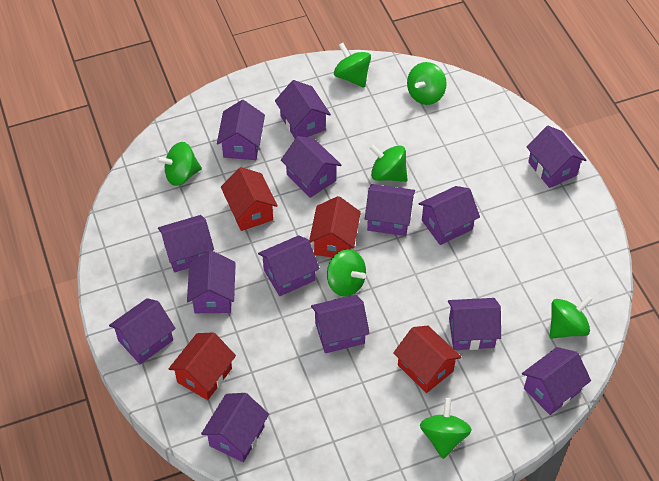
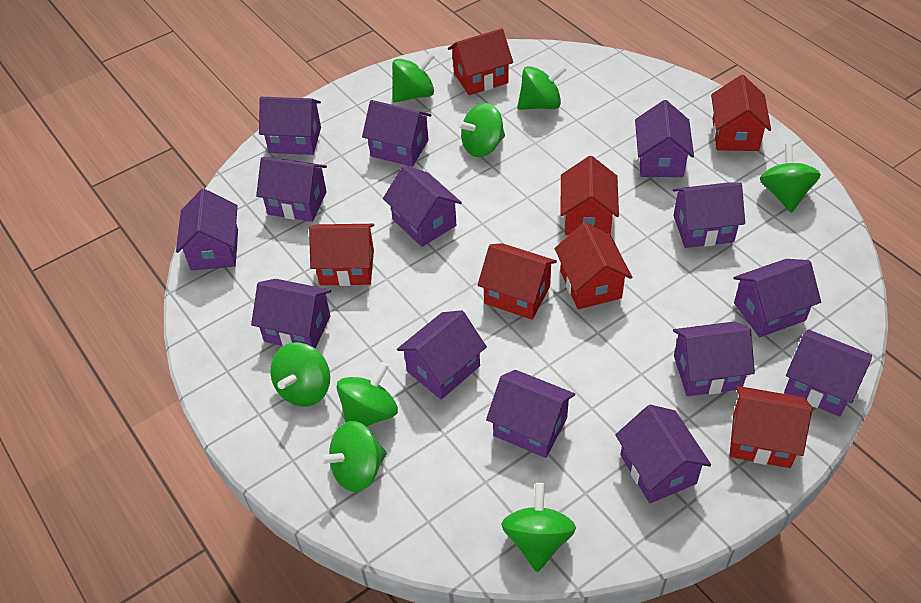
green spinning top: [156,142,202,186] [327,249,366,297] [334,43,371,88] [369,144,408,182] [407,62,447,105] [420,398,472,459] [550,296,593,339] = 7 -> [270,342,330,407] [319,421,387,492] [336,362,398,426] [392,53,435,102] [457,103,505,157] [501,483,576,572] [517,65,567,110] [760,143,821,213] = 8
red house: [169,332,236,400] [221,167,278,231] [309,196,361,258] [393,326,461,393] = 4 -> [309,224,374,286] [448,28,513,95] [478,243,557,320] [554,222,632,309] [560,156,619,235] [711,75,771,151] [730,386,812,468] = 7

